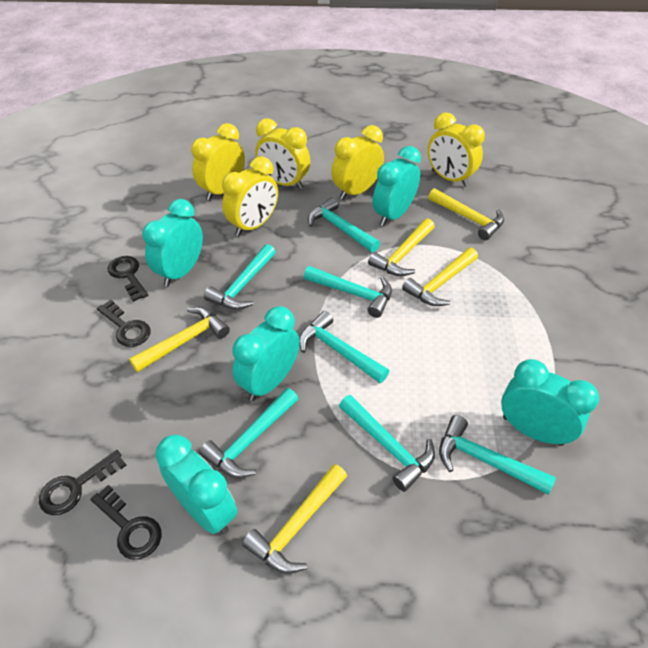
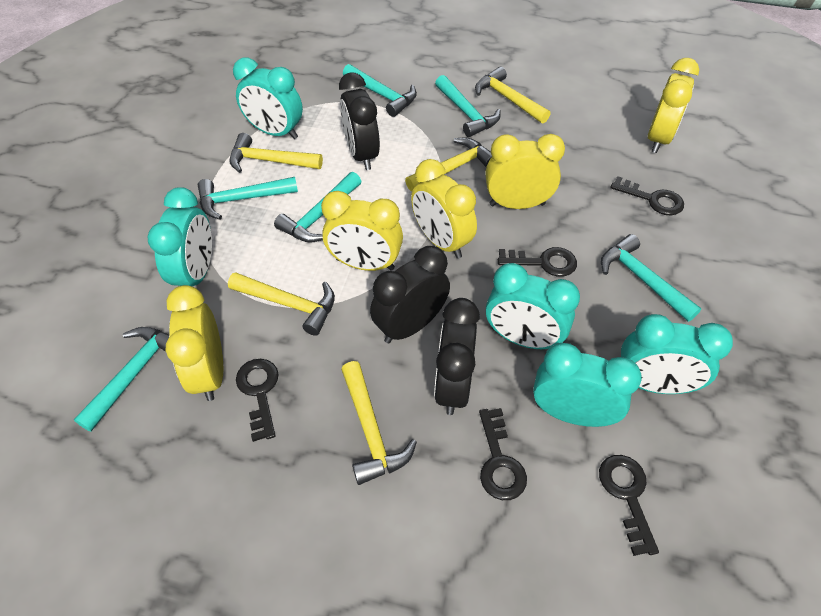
black clock: none = 0 -> [339,73,380,170] [370,246,450,343] [434,298,480,415] = 3
black key: [39,450,126,515] [90,485,162,560] [97,300,151,347] [108,256,149,302] = 4 -> [236,359,279,442] [479,408,527,500] [498,247,577,277] [599,455,659,556] [610,176,684,215] = 5
turquoise hammer: [199,388,298,478] [204,244,276,310] [299,311,389,383] [304,266,392,318] [308,197,380,253] [339,395,435,492] [439,415,556,495] = 7 -> [74,327,169,432] [198,177,298,220] [274,172,362,243] [343,64,417,117] [435,75,501,137] [601,234,702,322] = 6

